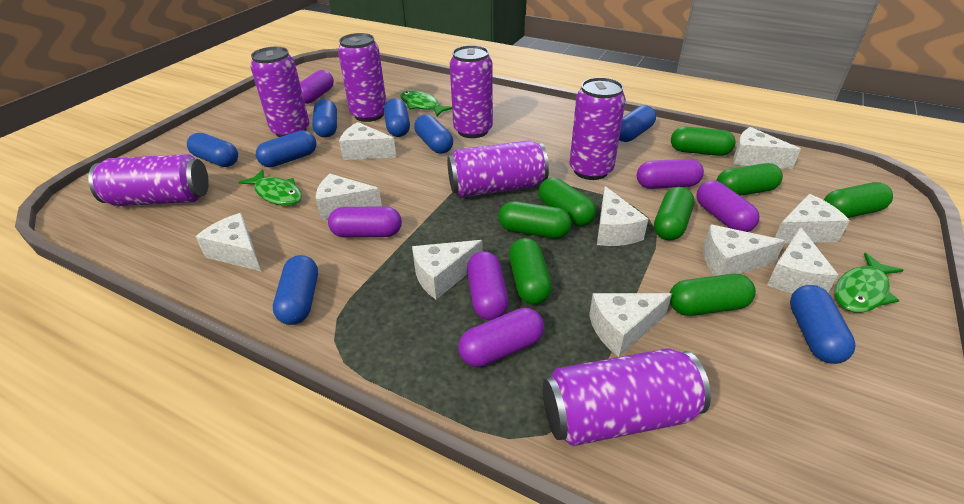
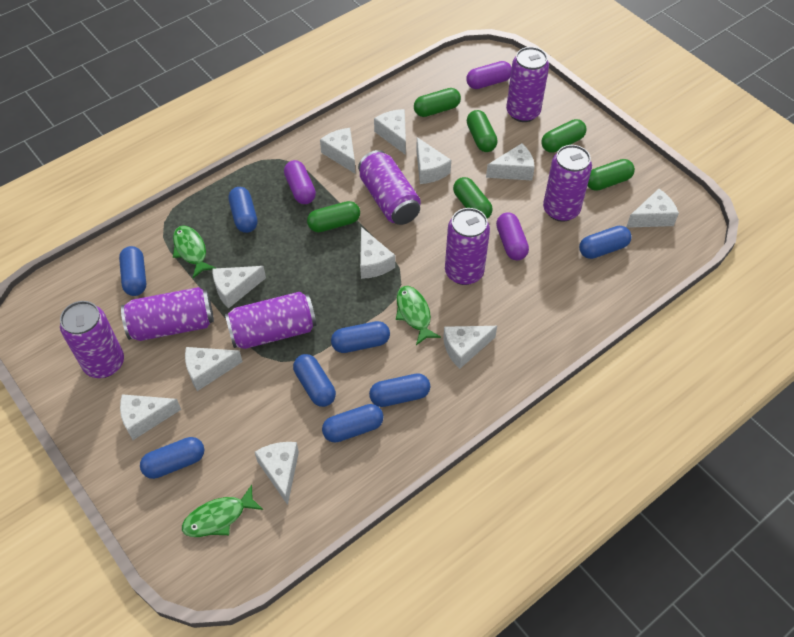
green capsule: [499,201,571,238] [509,238,552,304] [538,178,596,226] [654,187,694,241] [670,274,756,316] [671,126,736,156] [716,163,783,196] [824,182,893,218] = 8 -> [307,201,360,232] [414,88,461,117] [453,177,493,219] [467,110,498,152] [541,119,586,153] [587,159,635,191] = 6
purple capsule: [300,70,334,104] [328,206,402,237] [459,308,544,367] [467,251,509,320] [637,159,704,189] [696,180,759,232] = 6 -> [284,160,316,204] [466,61,512,89] [496,212,529,260] = 3
white cheese: [195,213,261,271] [316,174,382,220] [339,122,396,160] [412,240,483,299] [589,293,672,357] [597,186,648,246] [703,225,785,276] [733,127,801,169] [767,227,838,293] [775,194,850,243] = 10 -> [120,394,181,440] [185,347,243,391] [212,266,266,309] [255,442,299,505] [320,128,356,174] [360,227,395,279] [374,109,406,155] [416,137,451,184] [443,326,497,369] [486,143,535,181] [626,189,679,228] = 11

